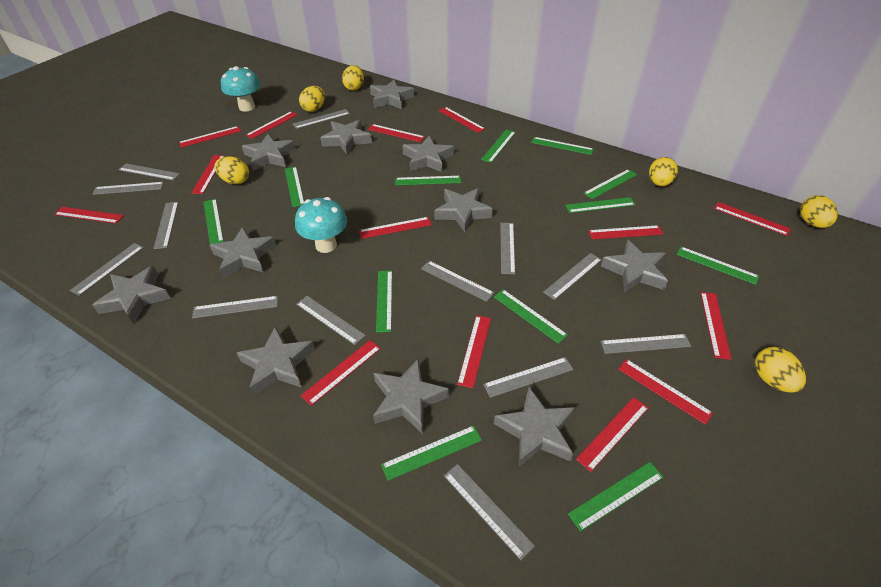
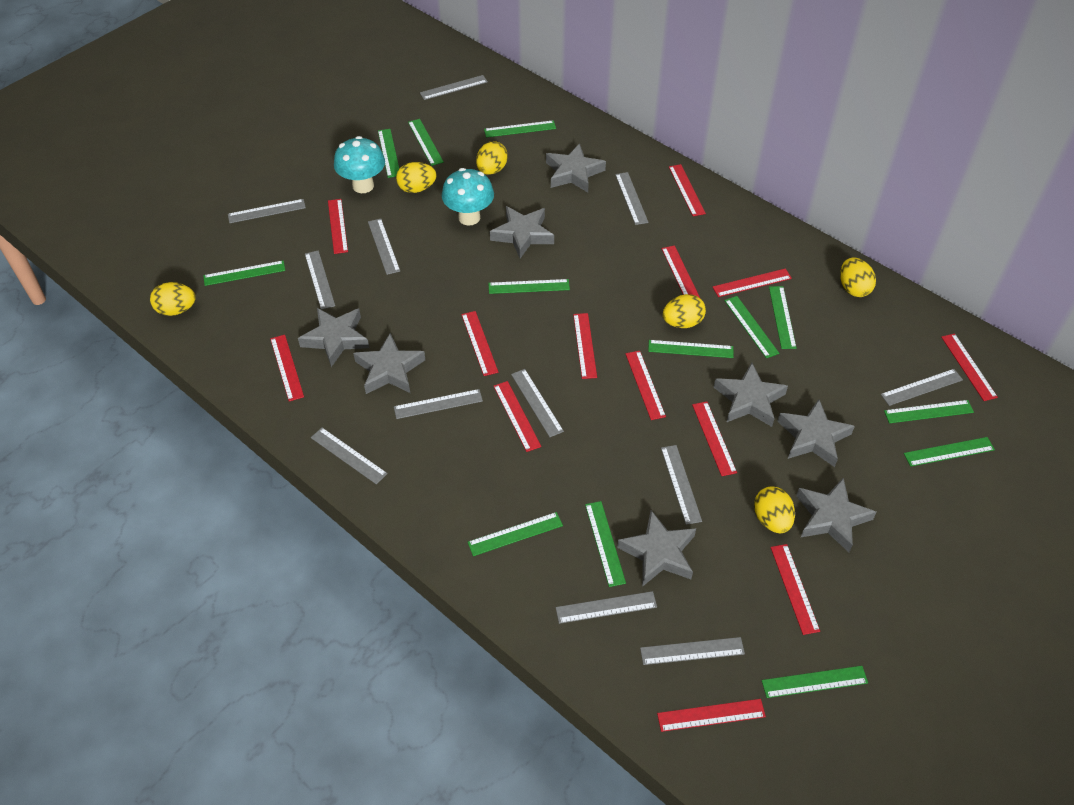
green ruler: [204,199,224,245] [285,167,304,207] [376,270,392,333] [381,425,482,481] [395,176,461,185] [481,130,516,163] [494,289,568,344] [531,137,594,155] [565,197,635,213] [568,462,663,531] [583,169,637,199] [676,247,759,285] = 12 -> [203,260,285,286] [378,129,399,178] [408,119,444,166] [468,512,563,556] [484,120,556,137] [488,279,570,294] [585,501,626,587] [648,340,734,358] [724,296,779,358] [762,666,868,698] [769,286,796,349] [884,400,974,423] [904,437,995,467] = 13
grey ruler: [70,243,144,296] [92,182,164,195] [119,164,180,181] [153,202,178,249] [192,296,278,318] [293,109,350,129] [296,296,366,345] [421,261,494,302] [444,464,535,560] [483,357,573,398] [500,223,515,274] [543,253,602,300] [600,334,691,354] = 13 -> [228,199,306,223] [305,251,335,310] [311,428,388,485] [368,219,400,275] [394,389,483,419] [420,75,488,100] [511,369,564,437] [556,591,657,624] [615,172,649,225] [640,637,745,665] [661,445,702,525] [881,369,963,406] = 12
grey star: [92,266,170,324] [210,227,276,278] [237,327,315,396] [242,134,296,171] [320,119,372,154] [370,79,414,109] [373,358,449,434] [402,136,454,172] [434,188,493,232] [494,387,575,467] [601,240,668,293] = 11 -> [298,308,369,367] [353,333,425,394] [490,206,554,258] [546,143,606,193] [617,510,696,587] [714,363,788,427] [777,399,855,467] [796,478,877,552] = 8
red ruler: [54,207,124,224] [179,126,241,148] [191,155,224,194] [246,111,298,139] [301,340,381,406] [359,217,432,239] [368,124,425,142] [439,107,485,133] [457,315,491,388] [576,397,648,472] [588,225,663,239] [618,359,713,425] [701,292,731,360] [714,202,791,236] = 14 -> [270,335,304,401] [328,199,348,254] [461,311,498,376] [493,381,541,452] [573,313,597,379] [626,351,666,420] [657,699,766,732] [661,246,700,298] [669,164,706,216] [692,401,737,476] [713,268,792,297] [771,544,820,635] [941,333,998,401] = 13

